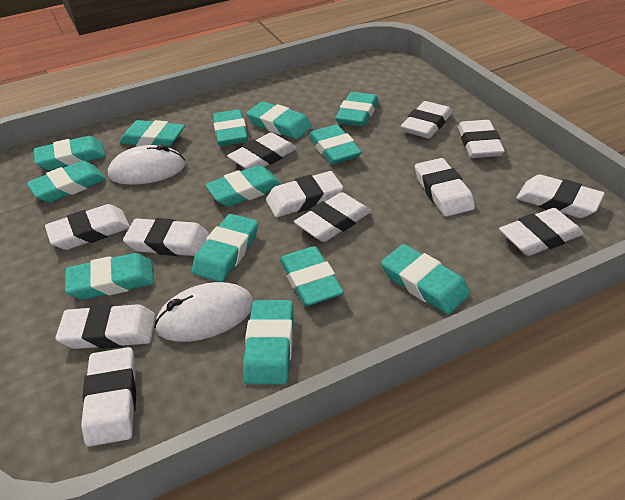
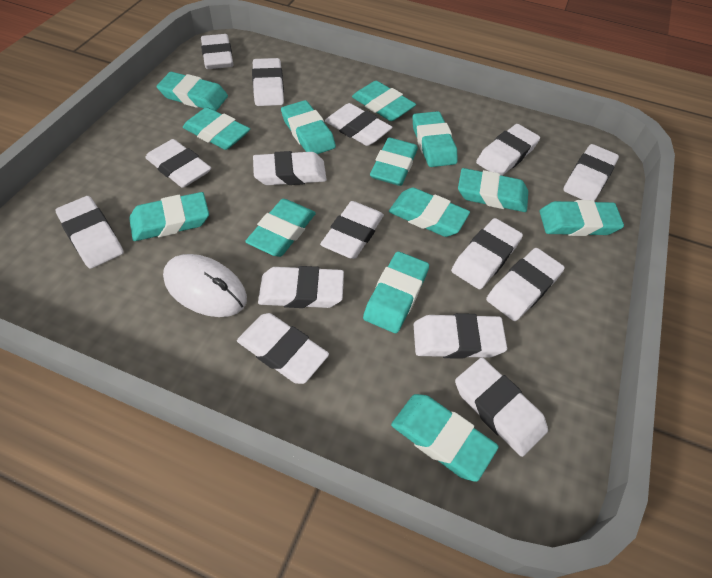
white eraser: [45,204,130,250] [55,304,156,349] [81,347,136,447] [123,218,209,256] [227,132,297,169] [266,171,343,217] [294,192,371,242] [401,101,452,138] [415,158,475,216] [458,120,505,158] [499,208,584,256] [516,174,605,218] = 12 -> [55,196,124,269] [145,139,211,188] [201,34,233,69] [237,313,329,384] [252,58,284,106] [253,151,327,185] [258,266,344,308] [320,201,384,259] [325,103,392,146] [413,313,507,359] [451,218,523,289] [455,358,548,457] [476,124,540,176] [486,248,565,321] [563,144,619,201] = 15
white mouse: [108,144,186,185] [154,282,254,342] = 2 -> [163,254,247,317] = 1

